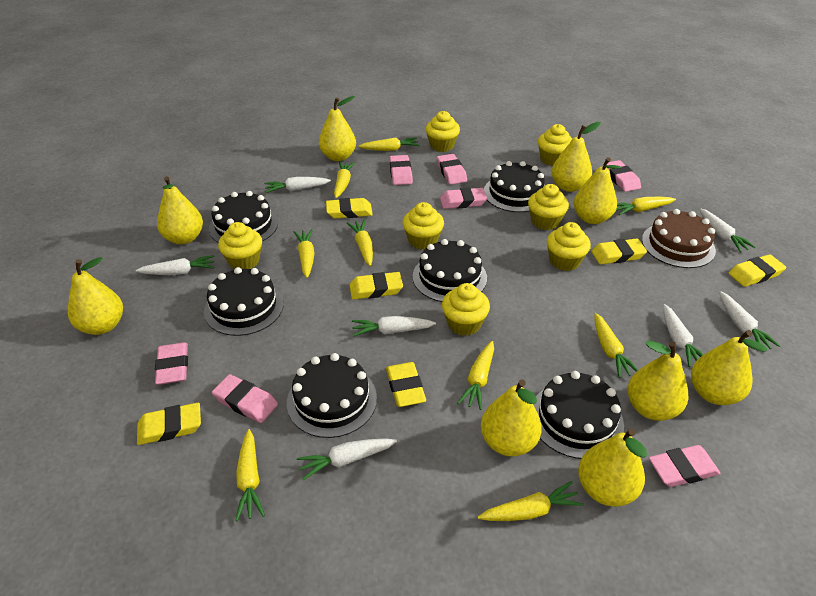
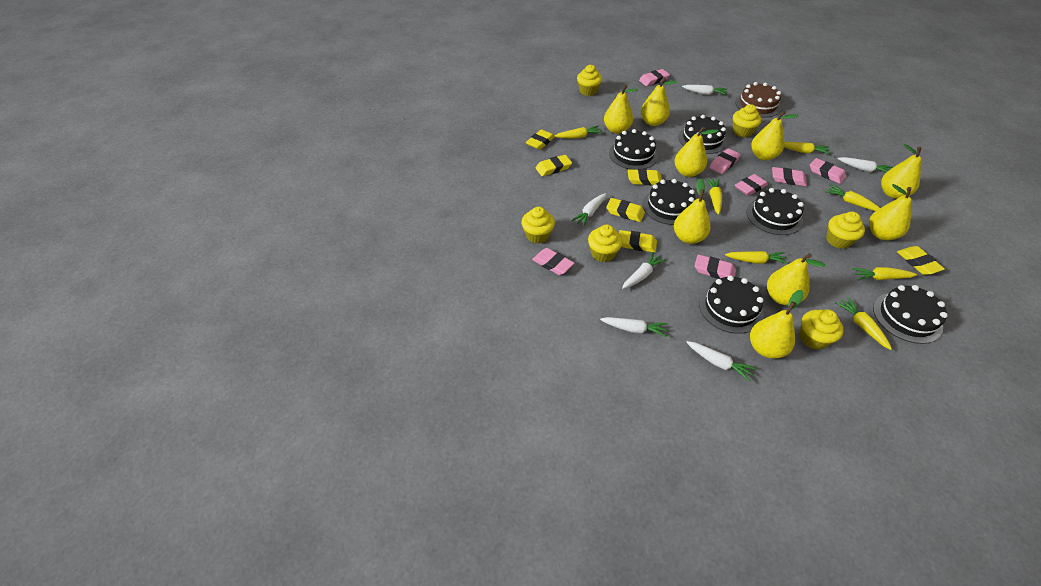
white carrot: [136,255,214,275] [264,177,331,193] [297,439,397,480] [352,316,436,337] [663,304,704,367] [700,208,756,252] [719,291,780,349] = 7 -> [571,193,607,227] [600,317,668,337] [622,252,666,289] [682,85,727,95] [686,341,756,382] [838,157,893,172] = 6
yellow carrot: [235,429,265,521] [294,229,314,278] [334,161,355,198] [347,220,373,266] [358,137,419,151] [457,341,494,410] [477,481,584,521] [594,313,638,378] [616,197,676,215] = 9 -> [554,126,603,138] [705,178,722,215] [725,251,788,264] [784,142,831,154] [825,184,880,211] [835,297,892,350] [852,267,917,280] = 7
yellow cupcake: [218,222,262,269] [402,202,444,250] [425,111,460,152] [442,283,490,336] [528,184,569,230] [538,124,572,166] [547,222,591,271] = 7 -> [521,207,555,244] [577,65,602,96] [588,225,623,262] [733,104,761,138] [800,309,844,350] [826,212,865,249] = 6

